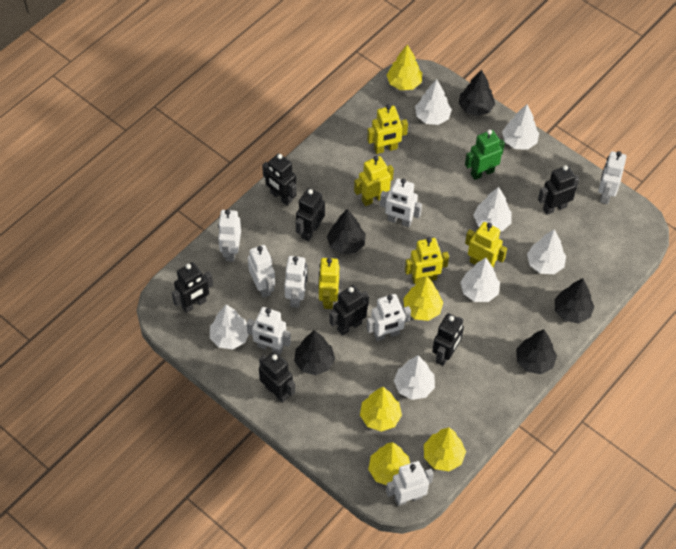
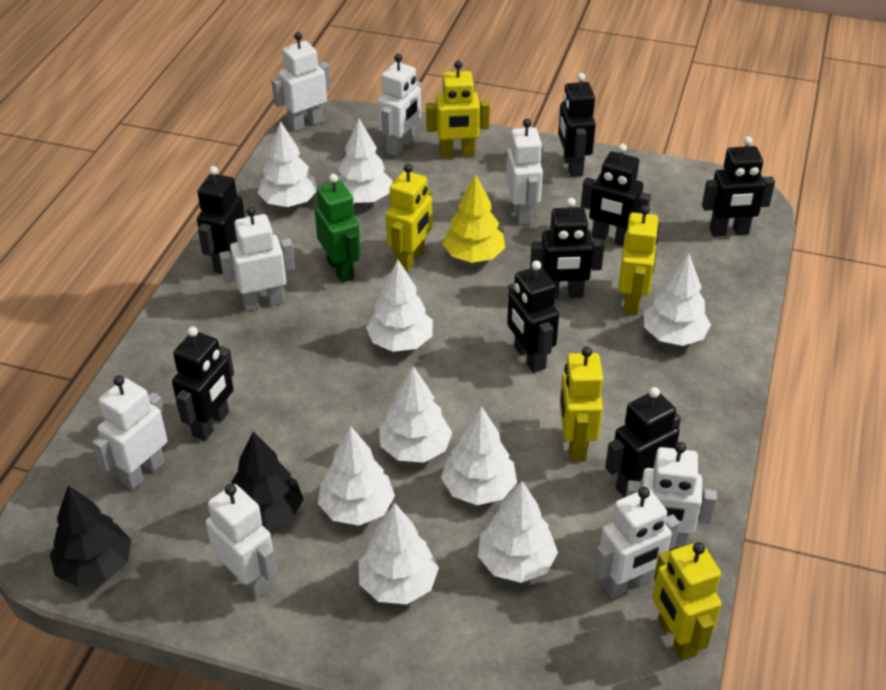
black robot: [172,262,213,313] [259,351,295,403] [262,153,297,206] [296,188,325,241] [329,285,369,336] [432,313,464,366] [538,165,580,215] = 7 -> [172,327,234,441] [197,166,245,274] [507,260,559,373] [530,198,604,299] [558,73,596,177] [581,144,651,246] [605,387,681,497] [702,136,775,236] = 8
black tree: [294,330,335,375] [327,209,366,254] [459,70,495,116] [516,329,557,374] [555,278,594,324] = 5 -> [50,485,131,587] [231,431,304,530] = 2
white tree: [210,304,249,349] [394,355,435,400] [415,79,452,125] [460,258,500,302] [474,187,512,231] [502,104,539,150] [527,229,566,274] = 7 -> [258,121,317,207] [318,426,395,526] [338,119,392,203] [359,503,439,604] [366,260,433,352] [379,366,452,463] [441,406,517,505] [478,481,558,583] [644,254,711,346] = 9
yellow tree: [360,387,402,432] [368,442,410,485] [387,44,422,90] [403,276,443,321] [424,427,466,471] = 5 -> [442,175,505,263] = 1

